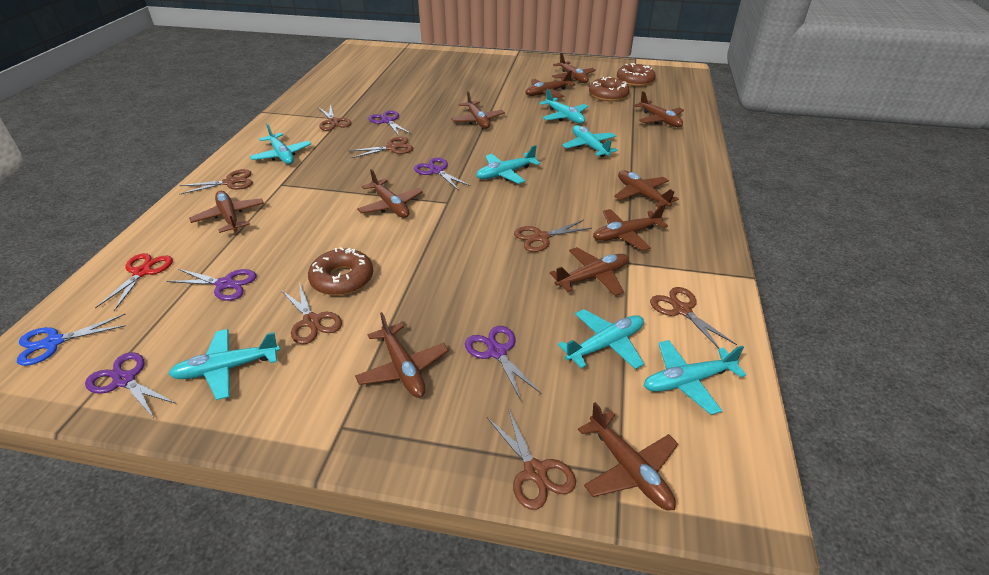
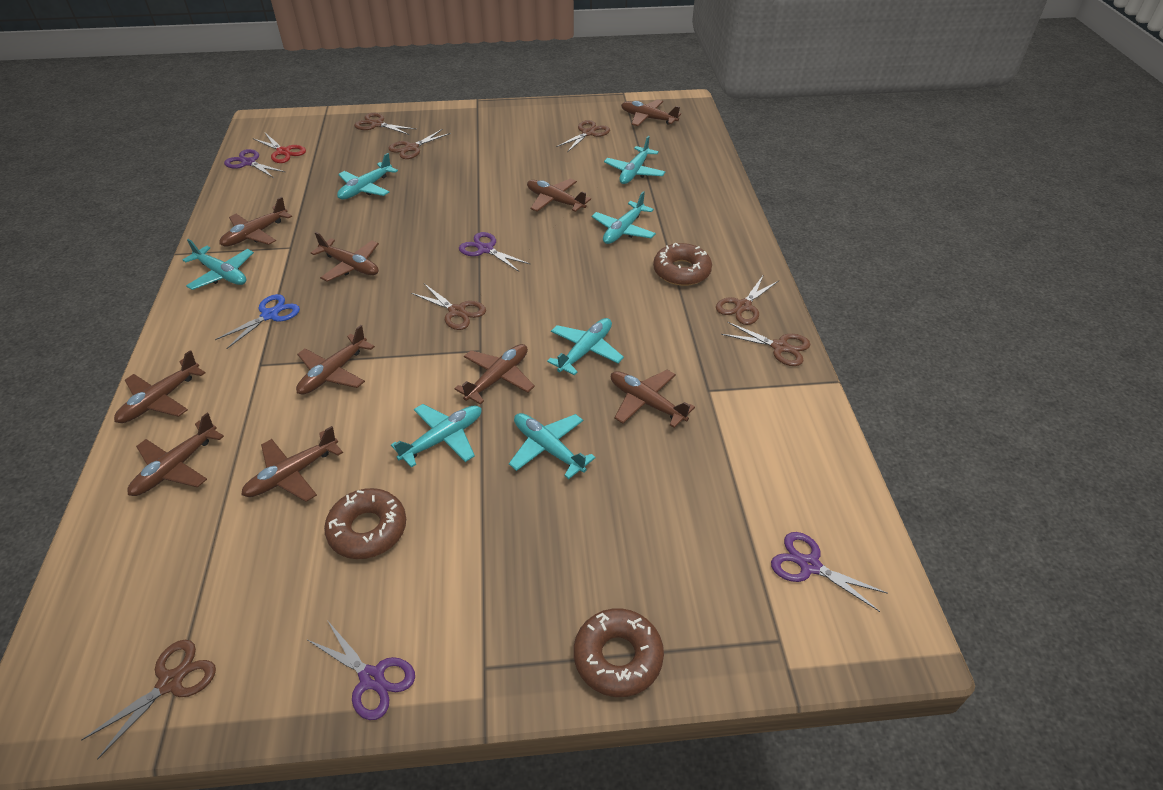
brown plane: [189,191,264,233] [355,312,449,398] [357,169,423,218] [451,91,505,129] [525,70,575,98] [550,247,629,296] [552,53,596,83] [578,402,678,510] [593,204,668,251] [614,170,679,207] [634,91,684,127] = 11 -> [114,350,206,423] [127,413,224,496] [219,197,292,246] [241,426,343,502] [296,325,375,395] [311,232,379,281] [454,344,535,405] [527,178,591,212] [611,370,695,428] [621,100,681,126] = 10
purple scissors: [85,352,176,418] [167,268,256,301] [369,110,411,136] [414,157,471,191] [465,326,542,402] = 5 -> [224,149,285,178] [308,620,415,720] [459,232,530,272] [771,532,888,612] = 4

